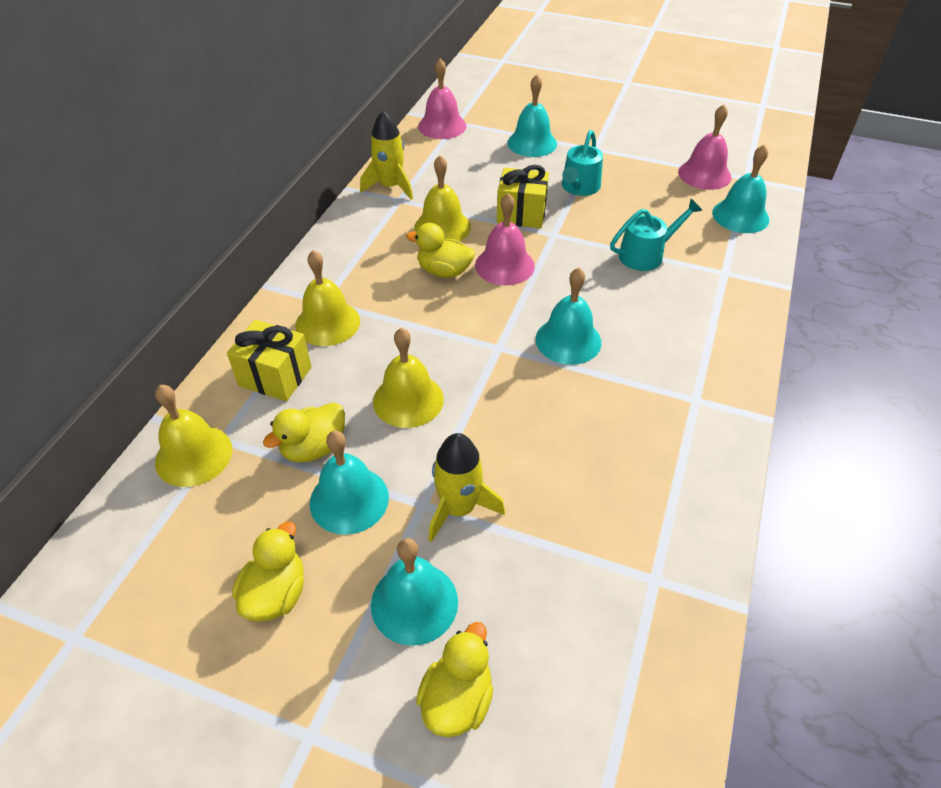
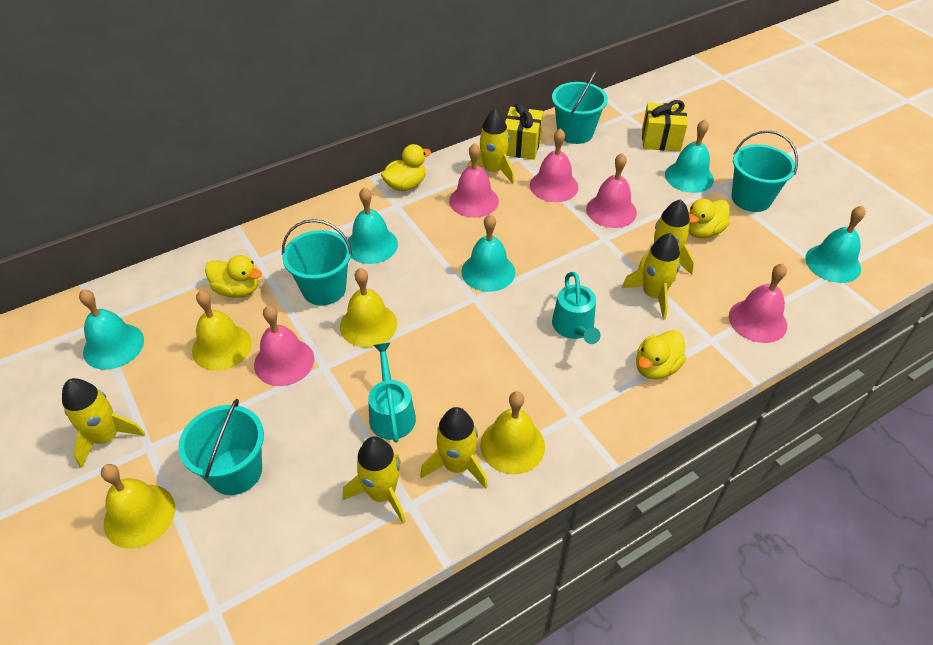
pink bell: [418,58,466,139] [475,193,535,285] [678,104,731,190] = 3 -> [254,306,314,386] [449,143,499,218] [530,128,578,202] [586,153,637,228] [729,264,787,343] = 5
turquoise bucket: none = 0 -> [178,399,264,495] [282,219,352,305] [552,71,608,144] [732,130,798,212] = 4
yellow rocket: [360,110,413,200] [428,433,505,542] = 2 -> [62,378,145,468] [343,436,406,524] [420,407,488,489] [468,109,514,184] [622,233,681,319] [638,199,694,275] = 6

